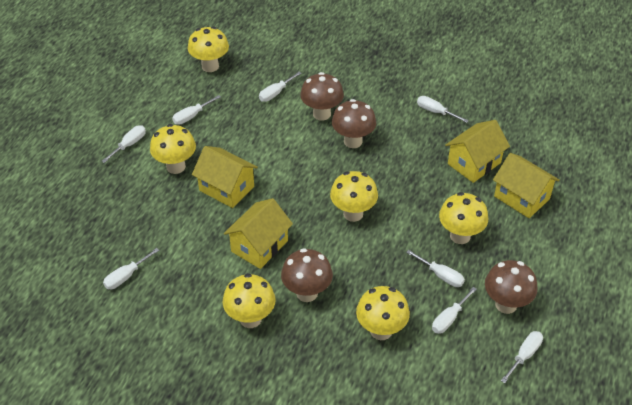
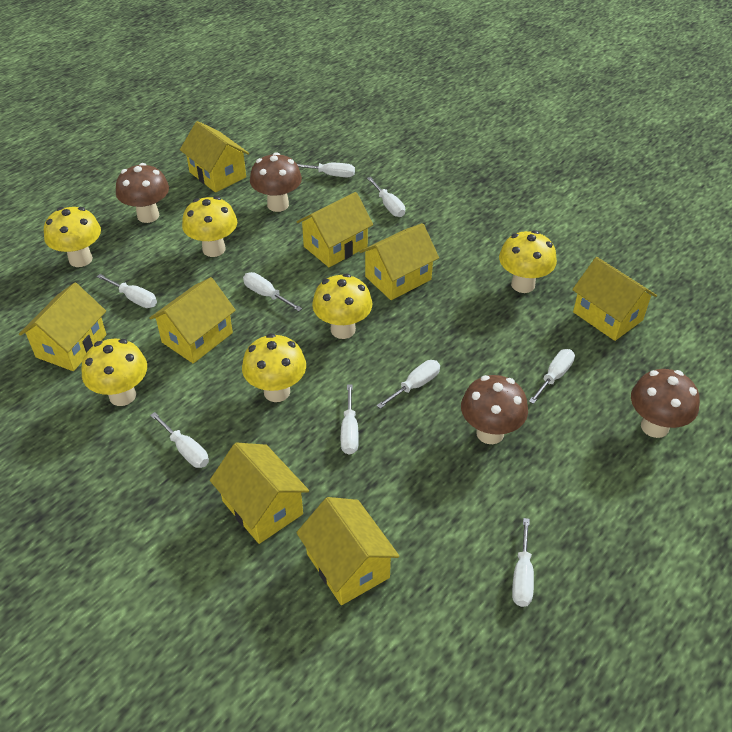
white screwdriver: [102,125,146,163] [103,248,159,289] [172,95,221,125] [259,72,301,102] [406,250,465,287] [417,96,469,123] [432,287,477,334] [501,331,543,383] = 8 -> [97,274,157,308] [150,412,209,468] [243,272,302,311] [297,163,355,177] [341,384,359,455] [367,177,405,217] [376,360,440,409] [512,518,534,607] [529,349,575,404] = 9
yellow house: [192,146,258,208] [224,198,293,269] [445,120,510,183] [493,153,560,218] = 4 -> [19,283,107,371] [149,277,236,364] [180,121,249,192] [210,443,309,544] [296,497,399,605] [297,192,373,267] [360,223,439,300] [572,257,657,341] = 8

